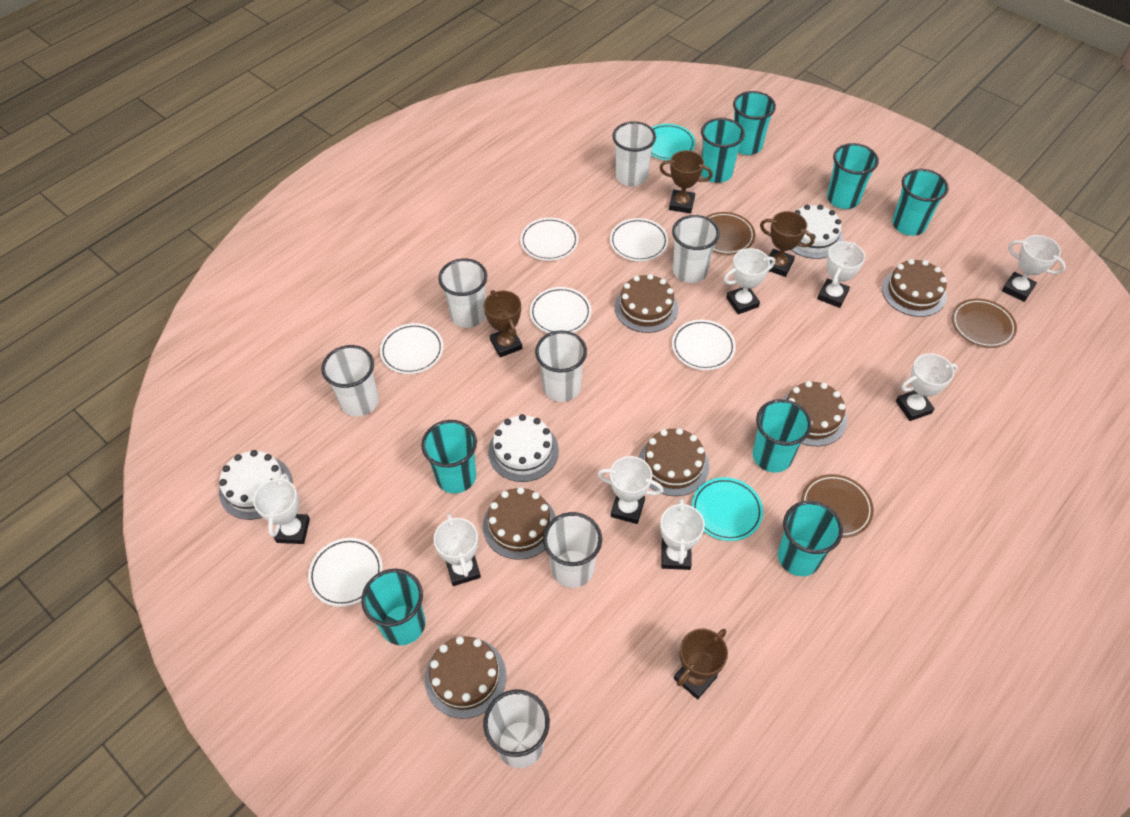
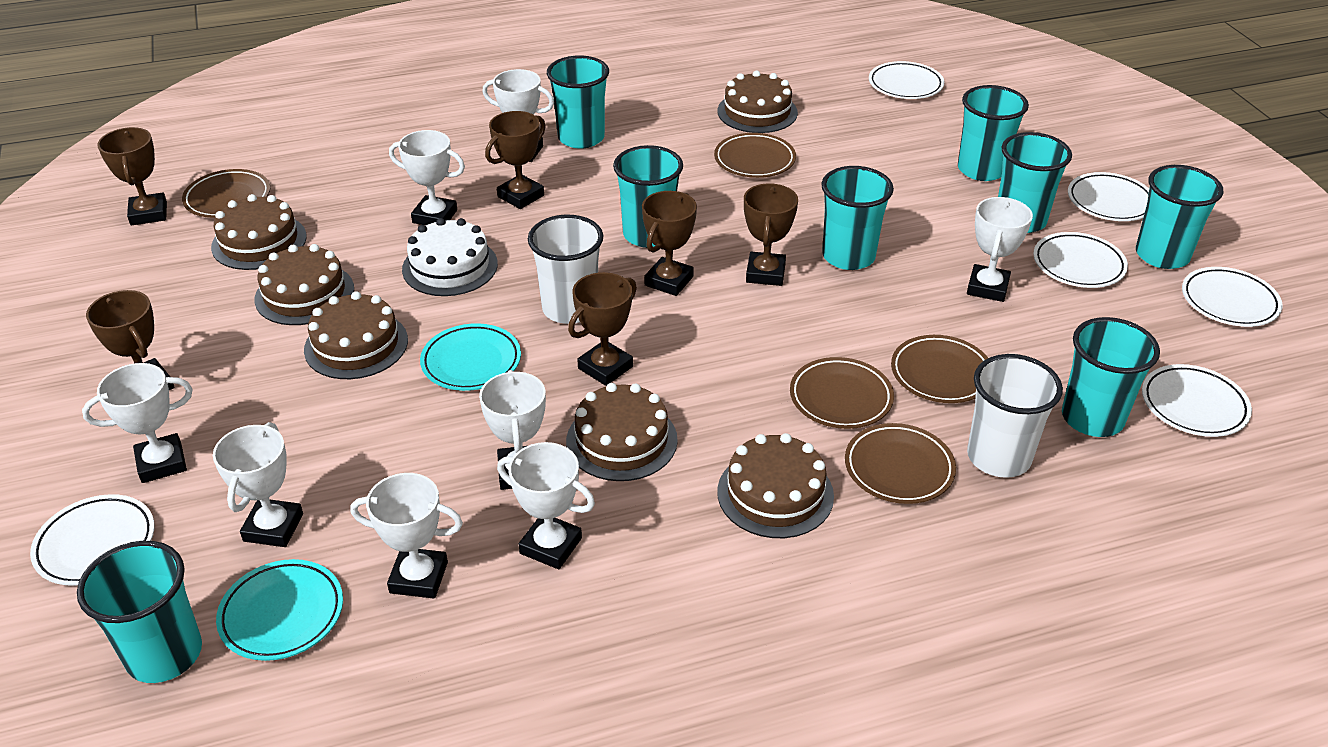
brown plate: [706,212,755,255] [801,474,874,538] [952,299,1017,348] = 3 -> [182,169,270,218] [714,133,796,178] [790,357,894,429] [845,423,956,504] [891,335,988,403] = 5
brown trophy: [484,290,522,357] [659,150,713,214] [674,629,728,699] [760,211,814,277] = 4 -> [86,290,175,390] [97,127,167,226] [485,111,546,209] [568,272,637,386] [642,191,697,296] [744,183,798,286] = 6
white cake: [219,450,292,520] [488,414,559,482] [791,205,843,259] = 3 -> [402,218,498,296] = 1
white cup: [321,345,379,417] [438,258,488,328] [483,690,550,768] [535,331,587,402] [543,512,602,588] [612,121,656,186] [672,215,720,283] = 7 -> [528,215,604,324] [967,354,1063,478] = 2

